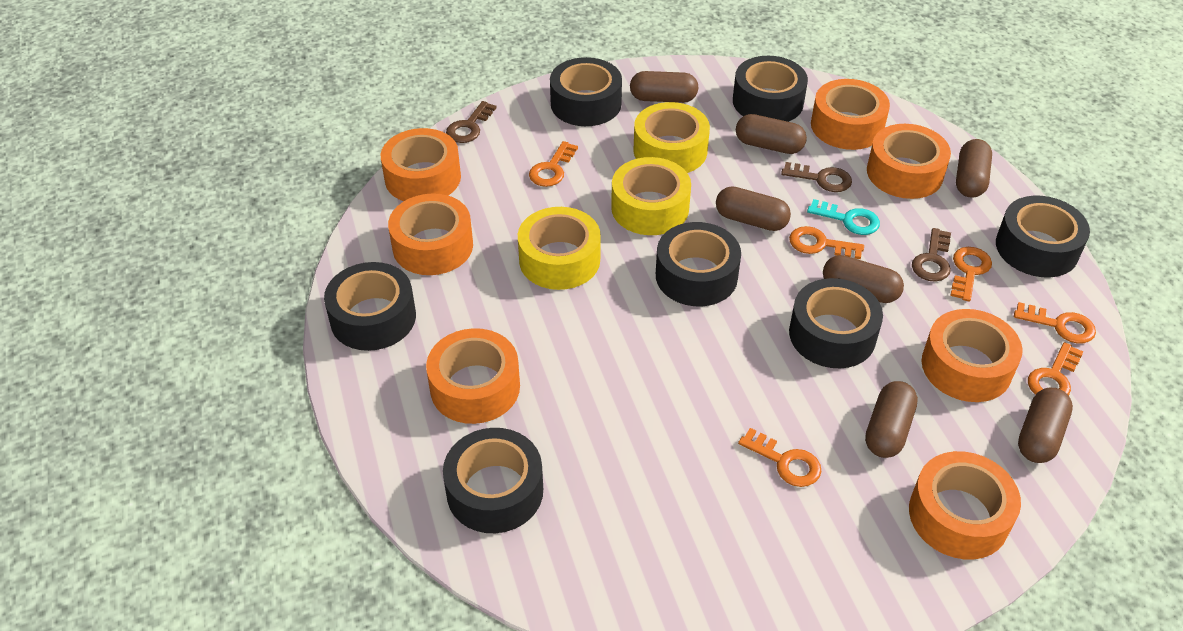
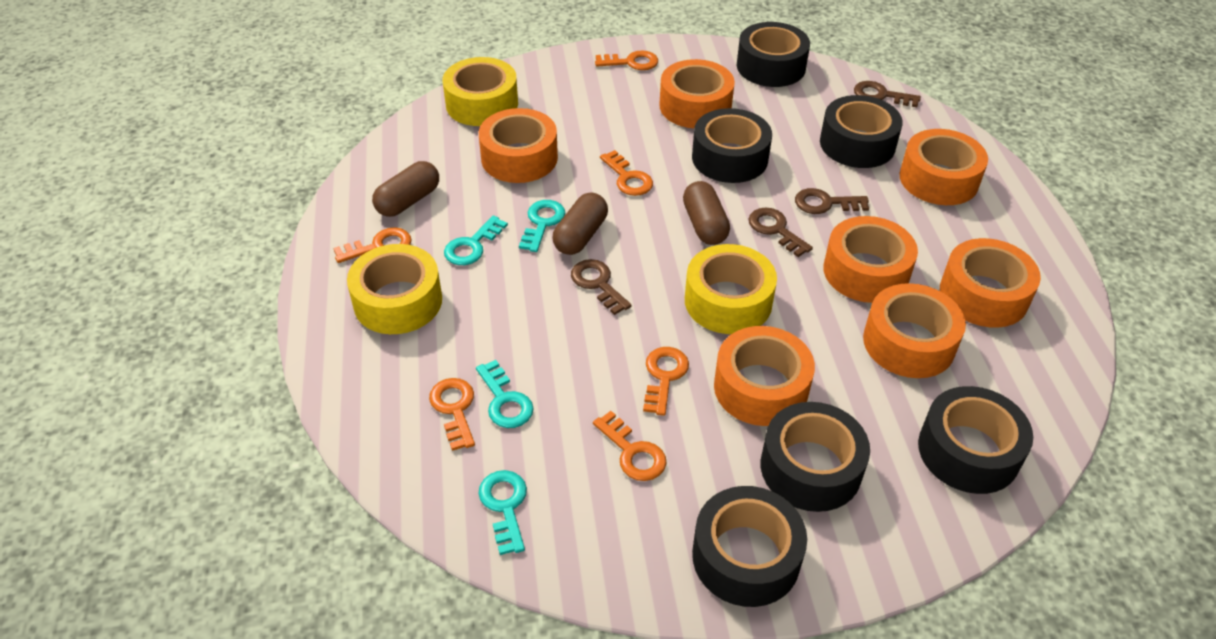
black tape: [324,262,416,351] [443,428,543,533] [550,57,622,126] [656,222,741,306] [733,56,808,122] [789,278,883,368] [996,196,1090,277] = 7 -> [692,108,772,183] [692,486,807,607] [737,22,810,87] [761,402,870,512] [820,95,903,168] [918,386,1033,494] = 6
brown capsule: [630,71,698,103] [716,186,791,231] [736,114,807,154] [823,255,904,303] [865,381,918,458] [956,139,992,198] [1018,387,1073,463] = 7 -> [372,161,439,217] [553,192,608,255] [683,181,730,245] = 3
brown key: [446,101,496,143] [781,162,852,192] [912,228,951,282] = 3 -> [571,259,632,315] [749,208,813,257] [795,188,869,214] [854,81,921,107] = 4
turquoise key: [807,199,880,235] = 1 -> [444,215,508,265] [476,360,534,428] [478,470,527,555] [519,200,565,252] = 4

